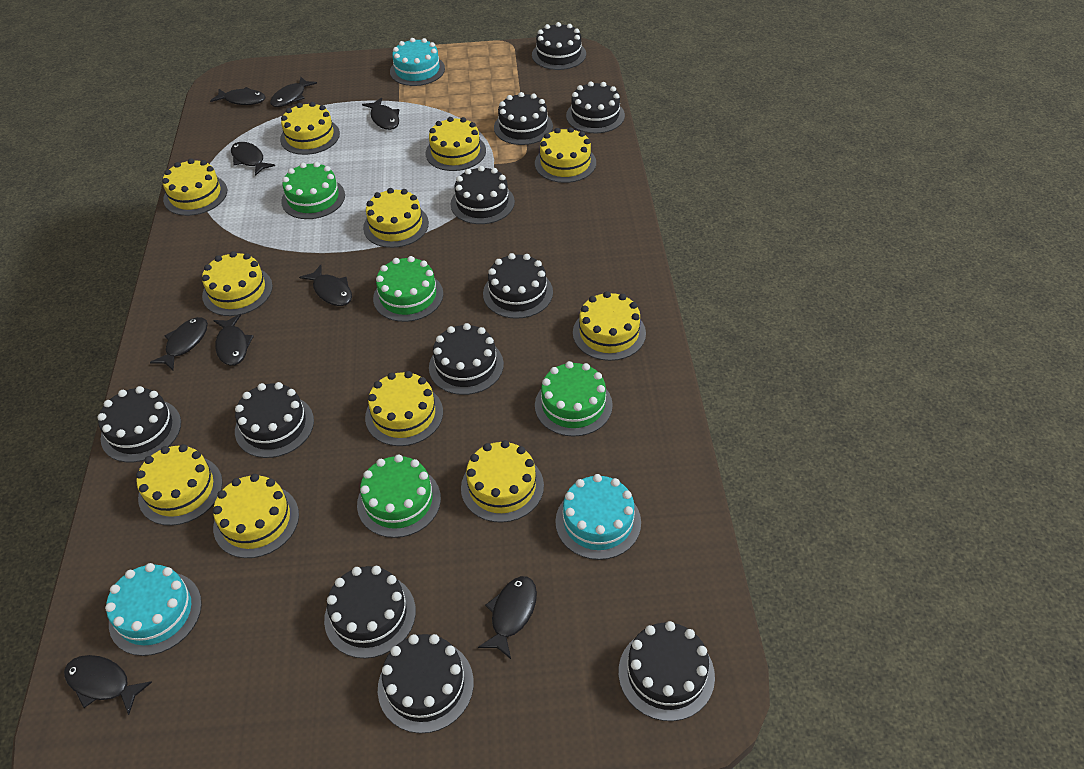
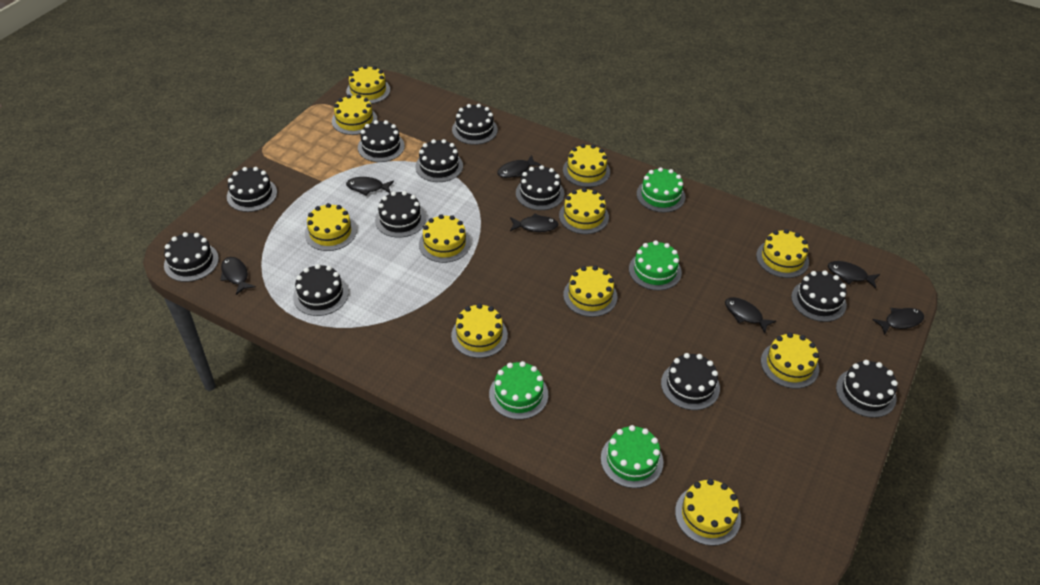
black fish: [64,655,152,715] [150,317,208,370] [210,87,266,105] [213,314,254,366] [231,142,275,176] [270,77,317,107] [299,265,352,306] [362,98,399,130] [478,576,537,659] = 9 -> [220,257,256,295] [346,177,394,196] [497,155,541,178] [510,213,558,232] [725,297,776,333] [828,261,880,288] [872,308,924,335] = 7
turquoise cake: [105,563,202,656] [390,38,445,86] [555,474,641,560] = 3 -> none = 0

